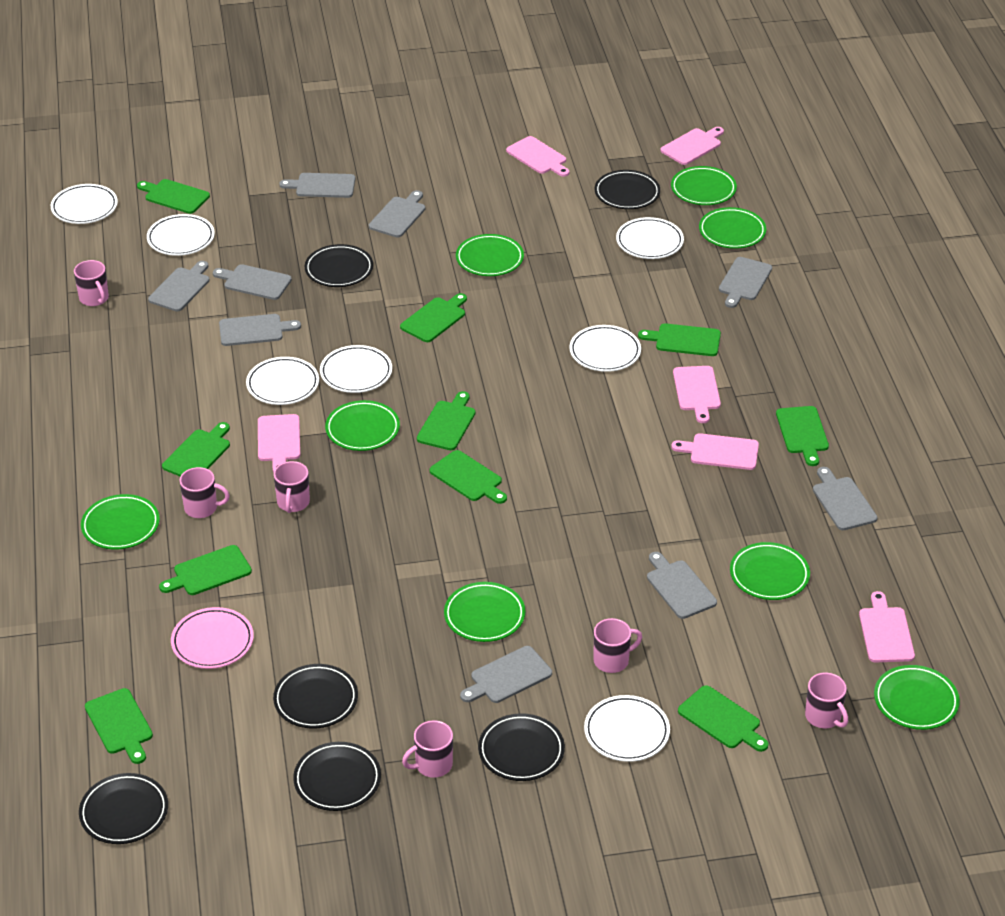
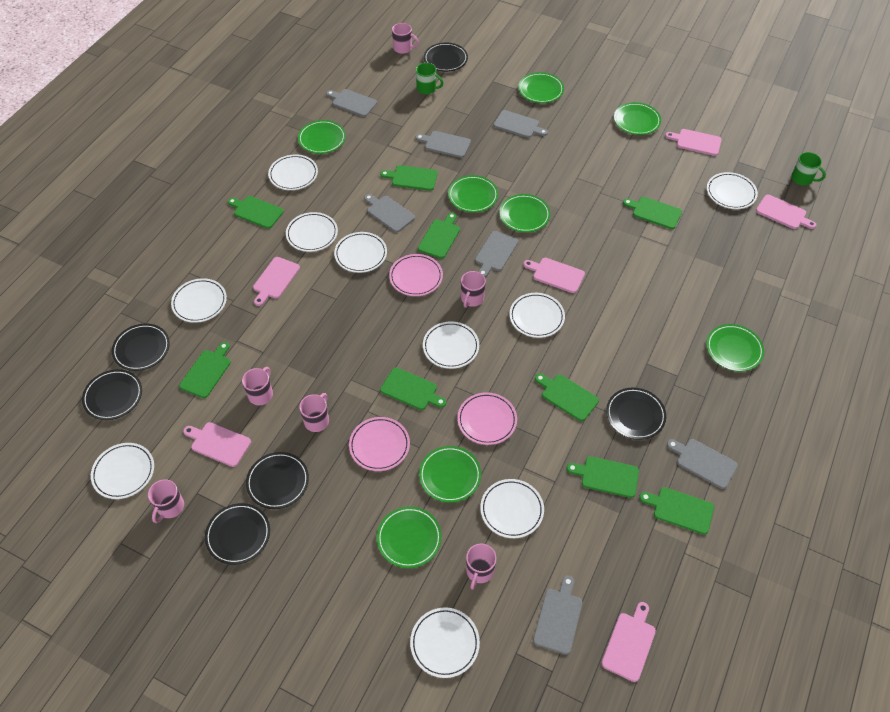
green cutting board: [85,688,153,764] [137,179,210,214] [159,545,252,595] [162,422,230,477] [400,293,467,342] [417,391,475,450] [430,450,507,504] [638,323,721,356] [678,685,768,752] [776,406,829,466] = 10 -> [179,342,231,398] [228,196,284,229] [380,165,438,191] [380,367,446,410] [418,213,460,259] [535,373,599,421] [567,456,639,498] [623,197,682,229] [639,487,714,535] = 9
green mug: none = 0 -> [416,63,443,94] [791,152,826,185] = 2
grey cutting board: [148,261,210,311] [213,264,292,300] [219,314,301,346] [279,173,355,198] [369,190,425,237] [460,646,552,703] [647,552,717,619] [719,257,772,308] [813,467,877,530] = 9 -> [326,89,377,117] [364,194,415,232] [416,131,471,158] [475,231,518,277] [494,110,548,138] [533,576,582,655] [667,439,738,489] = 7
pink plate: [171,607,254,669] = 1 -> [349,417,410,471] [389,254,443,296] [457,392,517,445] = 3
white plate: [51,184,118,224] [147,214,215,256] [246,357,319,405] [320,345,392,393] [569,325,641,372] [584,695,670,762] [616,217,684,259] = 7 -> [91,443,154,499] [171,278,227,323] [268,154,318,190] [286,212,338,252] [334,232,387,273] [410,607,480,678] [423,321,479,369] [480,479,544,538] [509,293,565,338] [707,172,758,209] = 10

